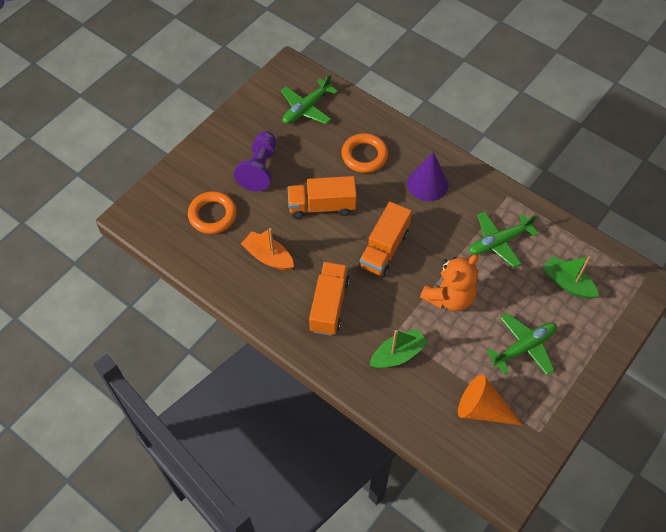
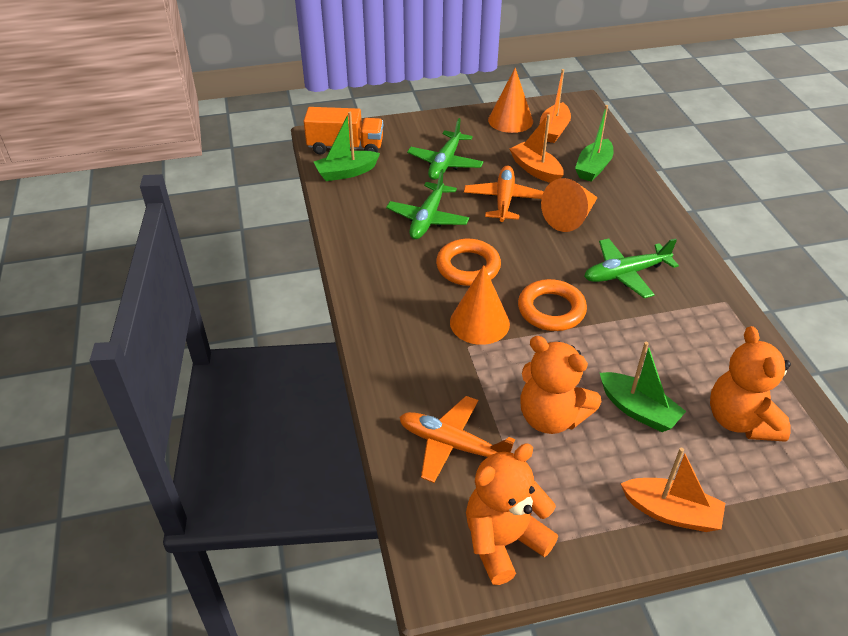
green boat: [369,328,429,368] [542,256,599,299] = 2 -> [314,112,380,181] [575,105,614,182] [600,342,686,432] = 3
orange boat: [241,228,294,270] = 1 -> [510,114,564,183] [539,69,571,143] [621,448,725,532] = 3
orange cone: [458,374,523,425] = 1 -> [450,265,510,345] [488,68,533,133] [541,178,598,232] = 3
orange plane: none = 0 -> [399,396,515,483] [464,166,544,222] = 2
orange teddy bear: [420,254,479,311] = 1 -> [466,443,558,585] [520,336,602,434] [710,326,791,442] = 3
orange truck: [288,176,357,219] [309,262,350,336] [359,202,412,277] = 3 -> [304,107,383,154] = 1
purple cone: [407,152,448,201] = 1 -> none = 0
purple pawn: [234,131,276,191] = 1 -> none = 0

